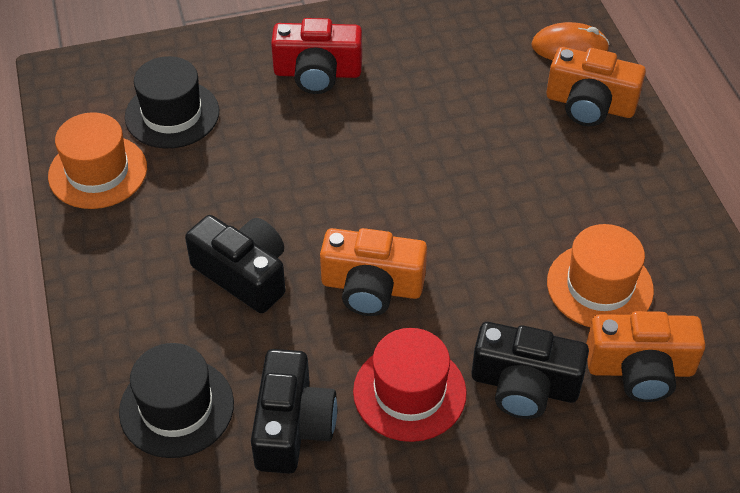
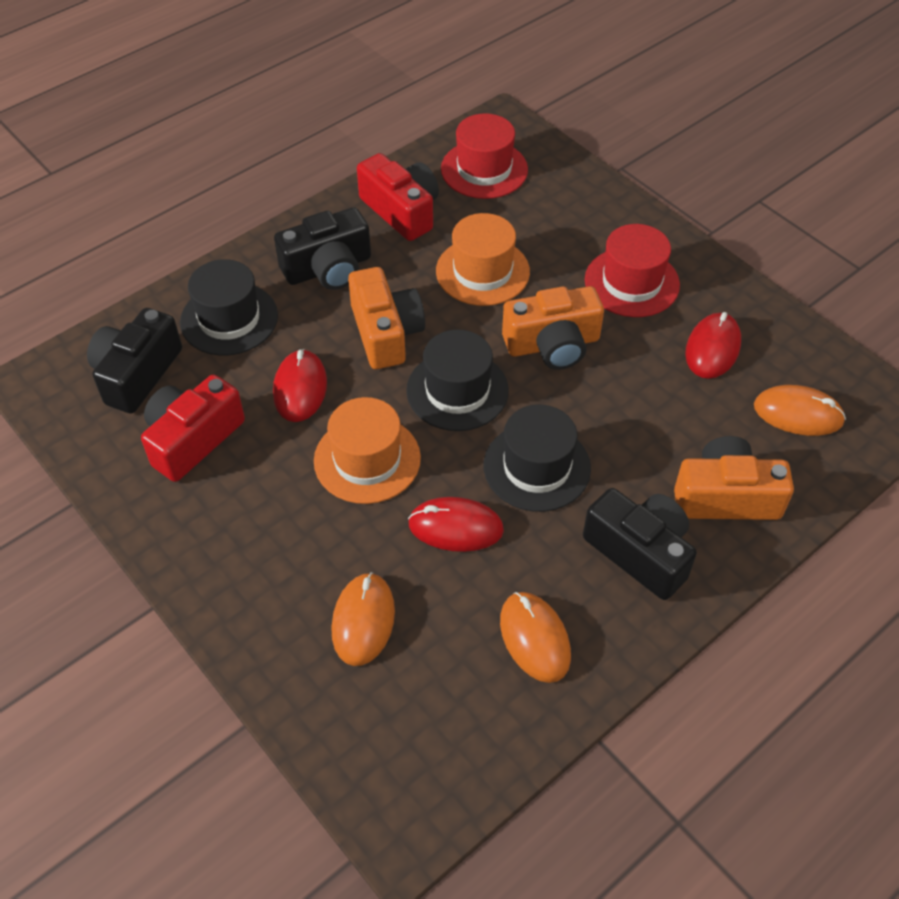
black hat: [119,343,234,458] [125,56,219,148] = 2 -> [180,259,278,356] [406,330,509,431] [484,405,591,512] = 3
orange mouse: [531,22,610,60] = 1 -> [331,572,395,666] [500,592,571,683] [754,385,846,436] = 3
red camera: [271,18,362,94] = 1 -> [141,375,245,482] [357,153,439,241] = 2
red hat: [353,328,467,442] = 1 -> [441,113,528,199] [585,224,680,317] = 2
red mouse: none = 0 -> [273,349,327,422] [408,497,504,552] [685,312,741,379] = 3

